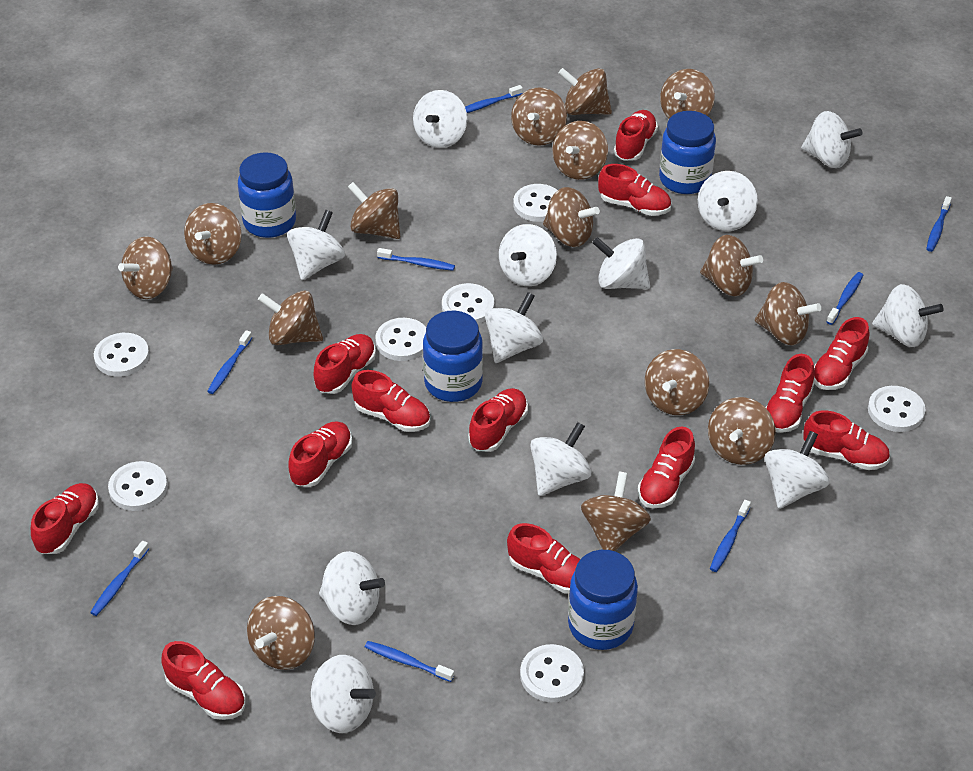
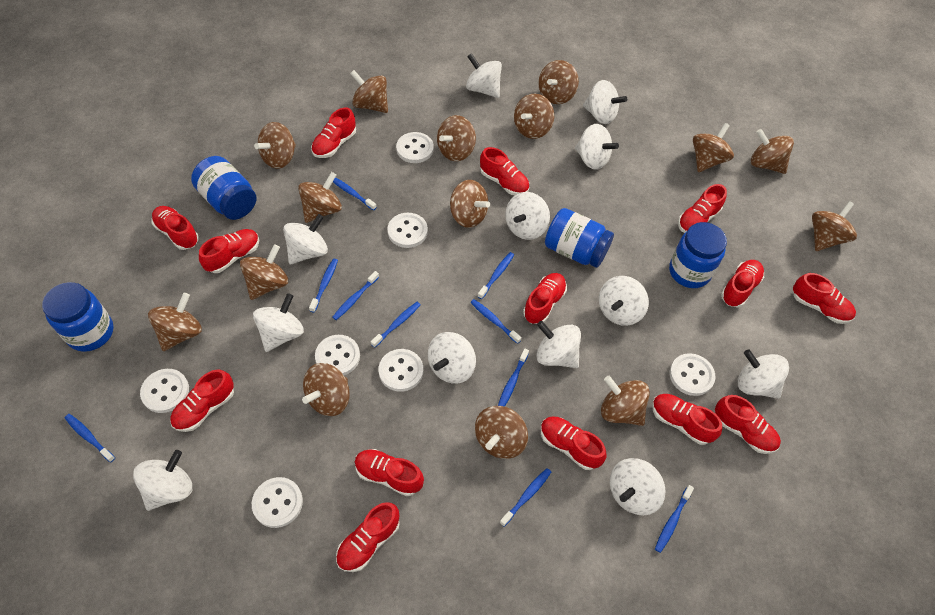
blue toothbrush: [90,541,149,616] [207,330,252,394] [365,641,454,682] [377,248,455,271] [465,85,523,113] [710,500,751,572] [826,272,863,325] [926,196,952,252] = 8 -> [65,414,115,462] [309,259,338,313] [332,271,379,320] [333,178,377,211] [371,302,421,348] [470,299,522,344] [477,252,514,299] [498,348,529,407] [500,468,551,527] [655,485,694,553] = 10
red shoe: [31,483,99,554] [161,641,246,720] [289,421,352,487] [314,334,376,394] [351,370,430,432] [468,388,528,452] [507,523,580,594] [598,164,671,216] [614,110,658,161] [638,427,695,508] [766,354,814,433] [803,410,890,470] [813,317,870,390] = 13 -> [151,206,199,250] [170,369,234,432] [199,229,259,273] [311,108,356,158] [336,502,400,572] [355,449,424,496] [480,147,529,195] [523,273,567,324] [541,416,607,470] [652,394,722,445] [678,184,727,233] [715,395,781,454] [721,260,764,308] [793,273,856,324] = 14

